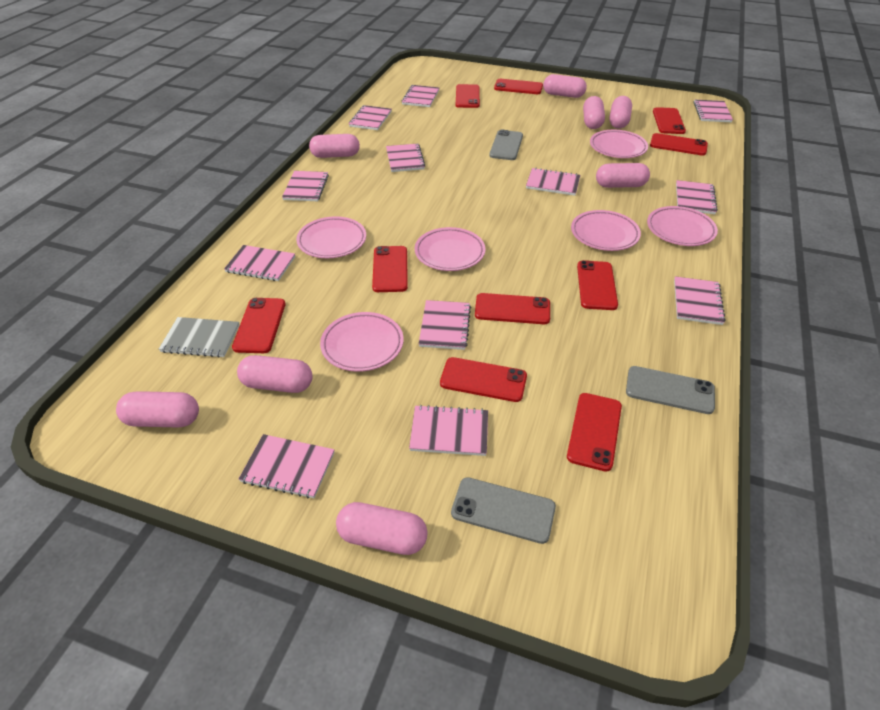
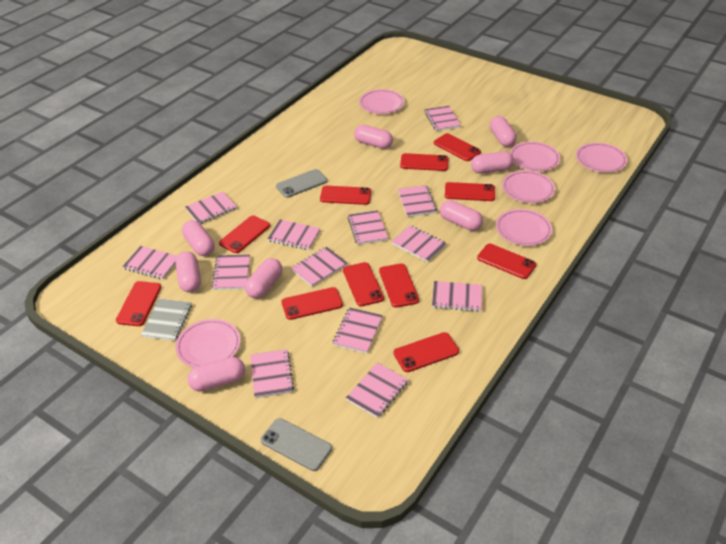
grey phone: [451,477,556,544] [489,130,523,160] [626,366,715,414] = 3 -> [261,418,332,471] [276,169,328,198] = 2
pink notebook: [224,245,295,281] [239,434,335,498] [282,171,329,201] [349,105,392,130] [386,144,425,172] [402,85,439,107] [409,405,488,456] [419,300,471,350] [526,168,580,196] [674,276,726,325] [676,180,718,214] [694,100,733,122] = 12 -> [122,246,177,280] [185,192,237,224] [212,254,250,290] [250,349,294,398] [267,219,320,250] [291,247,348,287] [333,307,383,353] [346,363,408,418] [348,210,388,245] [391,225,447,262] [398,185,437,217] [424,106,461,131] [432,281,482,312] = 13
red phone: [232,298,286,353] [372,246,408,292] [440,357,527,402] [456,84,480,108] [475,293,550,324] [494,79,543,94] [567,393,622,472] [577,260,618,310] [650,133,708,156] [653,107,686,134] = 10 -> [116,281,161,326] [219,215,270,253] [282,287,343,320] [320,186,371,205] [343,262,384,306] [379,263,419,308] [393,332,459,372] [400,153,449,171] [434,133,481,161] [445,182,495,201] [477,244,536,279] = 11

